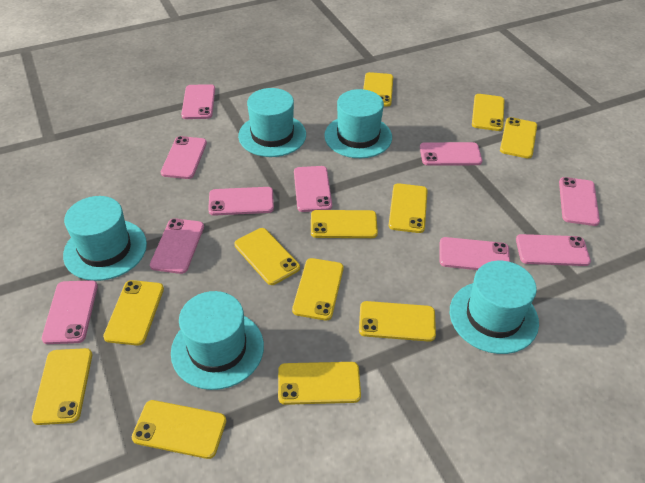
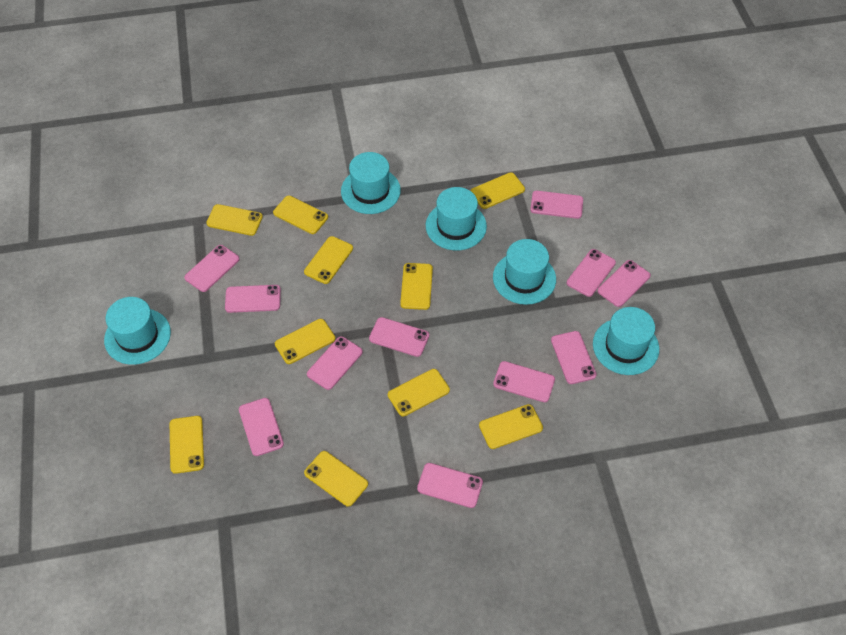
pink phone: [42,280,98,344] [150,218,204,274] [161,136,207,179] [181,84,215,119] [208,187,274,216] [294,166,332,212] [420,142,482,166] [440,237,510,270] [516,234,591,266] [559,177,600,226] = 10 -> [184,245,240,292] [225,285,281,313] [239,398,284,456] [307,336,363,390] [369,317,429,357] [417,463,483,508] [493,361,555,402] [530,191,583,219] [551,331,597,384] [567,249,616,297] [597,260,651,307] = 11
yellow phone: [32,348,92,425] [103,280,164,346] [132,400,226,459] [234,228,300,285] [278,362,361,405] [292,258,344,321] [311,210,378,238] [359,301,436,342] [363,72,393,107] [388,183,428,233] [472,94,505,131] [500,117,537,159] = 12 -> [170,416,204,474] [206,204,263,236] [273,195,328,234] [275,319,335,364] [304,236,353,284] [304,451,368,507] [388,369,450,417] [400,263,433,310] [471,172,525,209] [479,404,543,449] = 10

